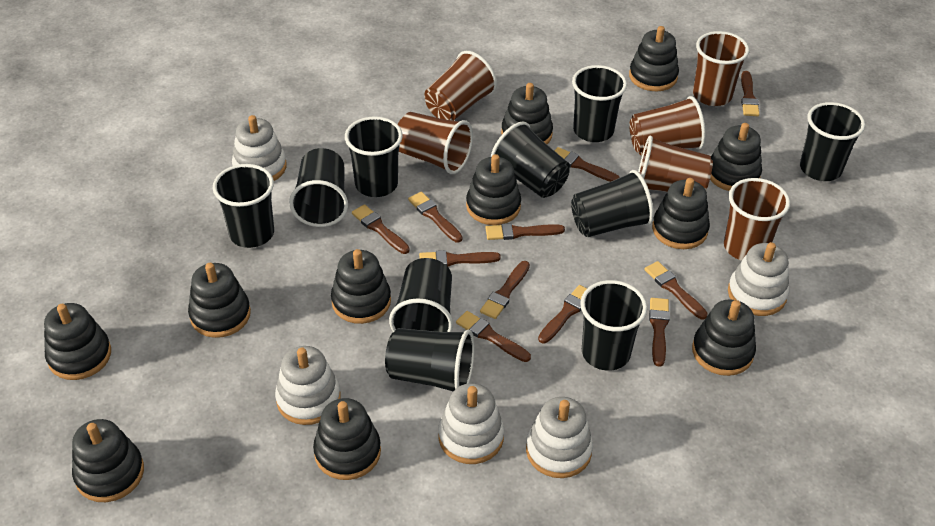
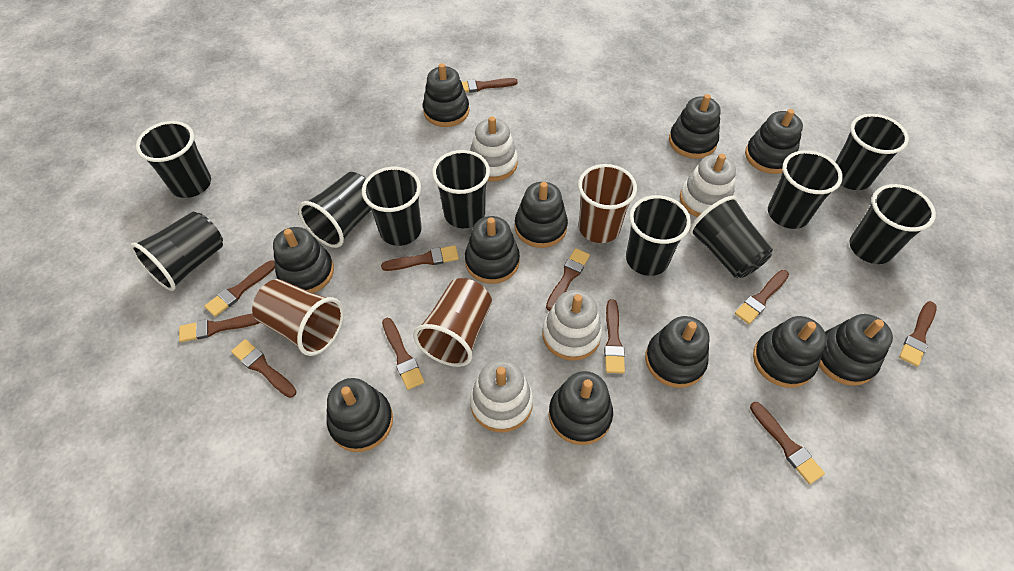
brown cup: [398,112,473,174] [424,51,497,121] [629,96,706,156] [638,135,713,192] [693,31,749,106] [724,178,790,261] = 6 -> [252,279,344,356] [413,278,492,367] [578,164,637,243] = 3
white stacking toy: [232,115,287,181] [275,346,341,425] [438,383,504,464] [526,397,593,478] [728,242,789,316] = 5 -> [470,116,518,182] [470,359,533,432] [543,290,602,361] [680,154,736,217] = 4

